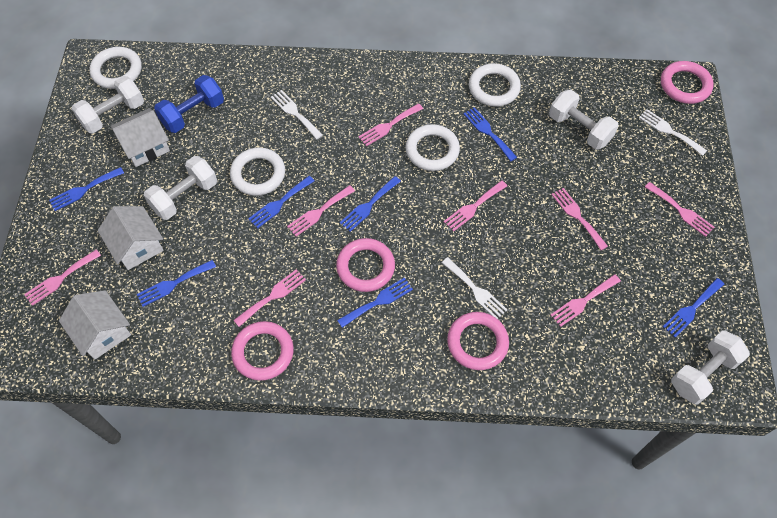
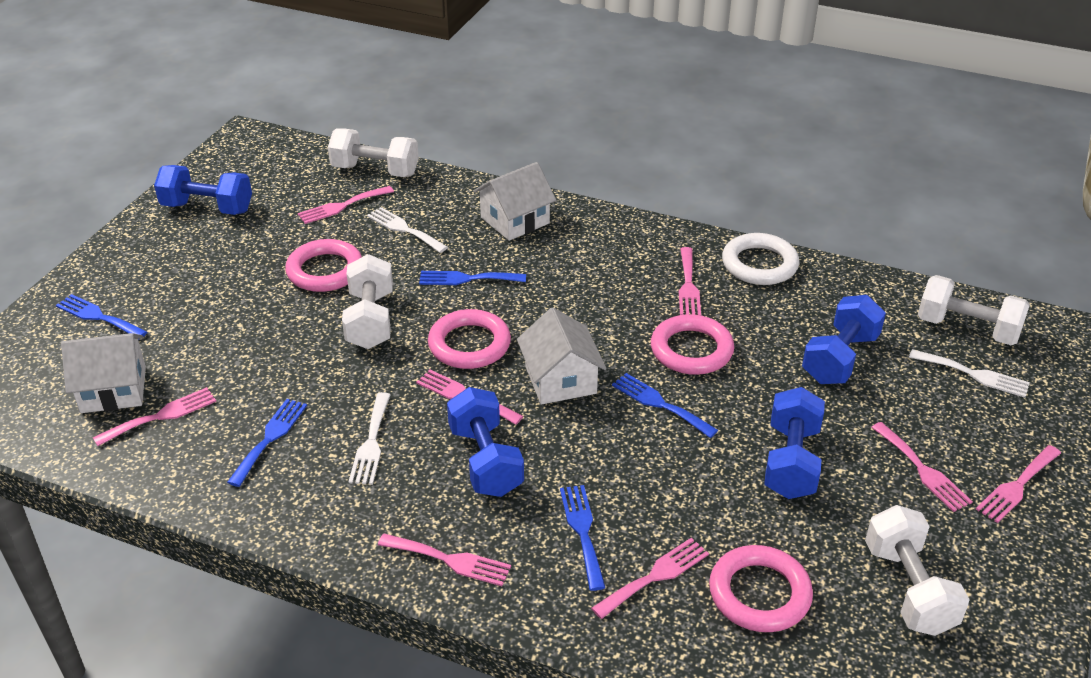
blue dumbbell: [154,75,224,133] = 1 -> [154,165,252,215] [447,387,524,497] [764,387,825,499] [802,295,886,384] = 4
blue fork: [49,167,124,211] [137,260,216,307] [248,176,315,228] [337,277,413,328] [340,176,401,232] [464,107,517,161] [663,278,724,337] = 7 -> [56,294,147,337] [227,399,307,487] [419,271,526,285] [560,485,606,591] [612,373,718,438] = 5
white ring: [89,47,142,89] [230,148,285,196] [406,124,460,171] [469,63,521,107] = 4 -> [722,233,799,285] = 1

